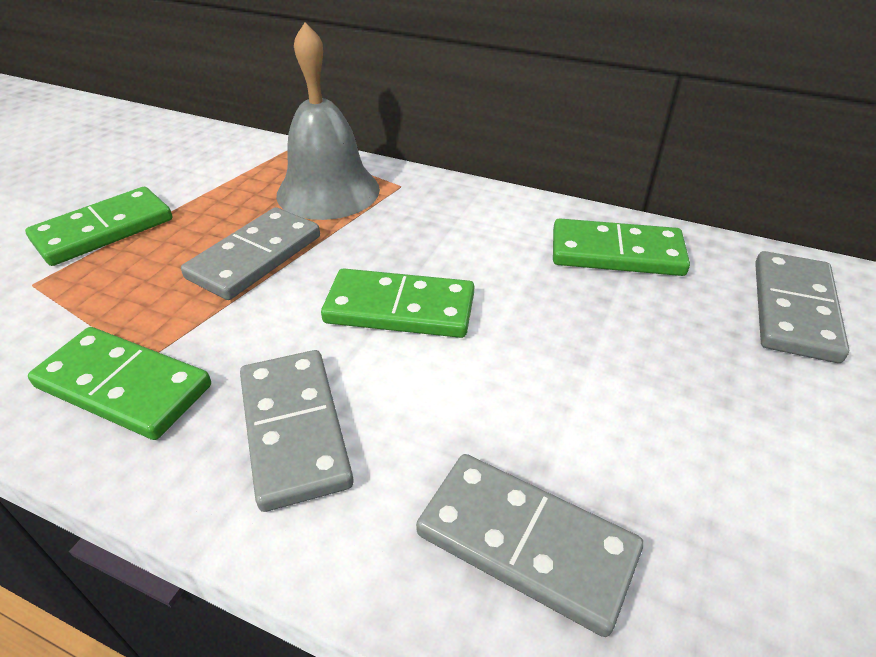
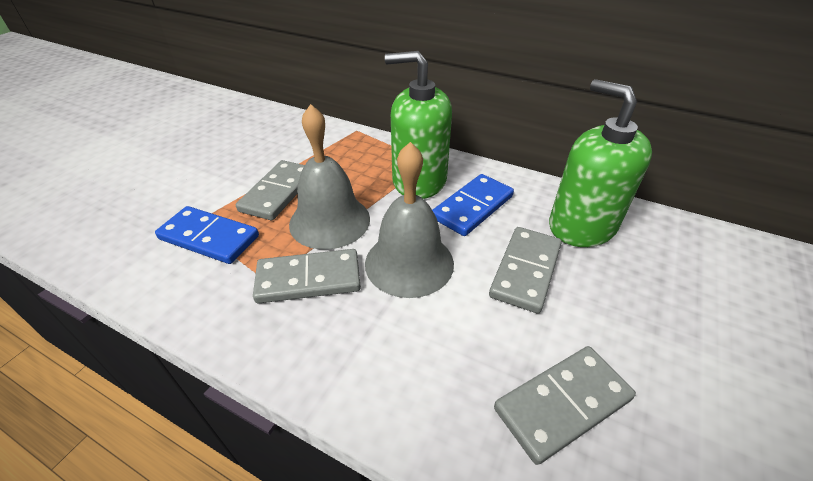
blue domino: none = 0 -> [155,206,259,264] [432,174,514,236] = 2
green domino: [25,187,172,266] [28,327,211,440] [321,268,475,338] [553,218,690,276] = 4 -> none = 0
green soap dispenser: none = 0 -> [385,51,452,199] [549,79,652,247] = 2
grey bell: [276,22,380,220] = 1 -> [289,104,370,249] [365,142,454,298] = 2

